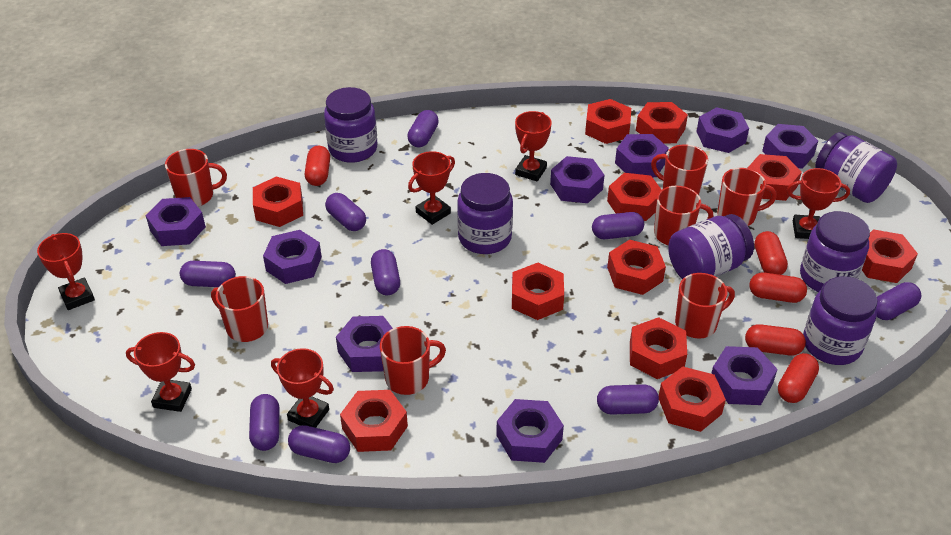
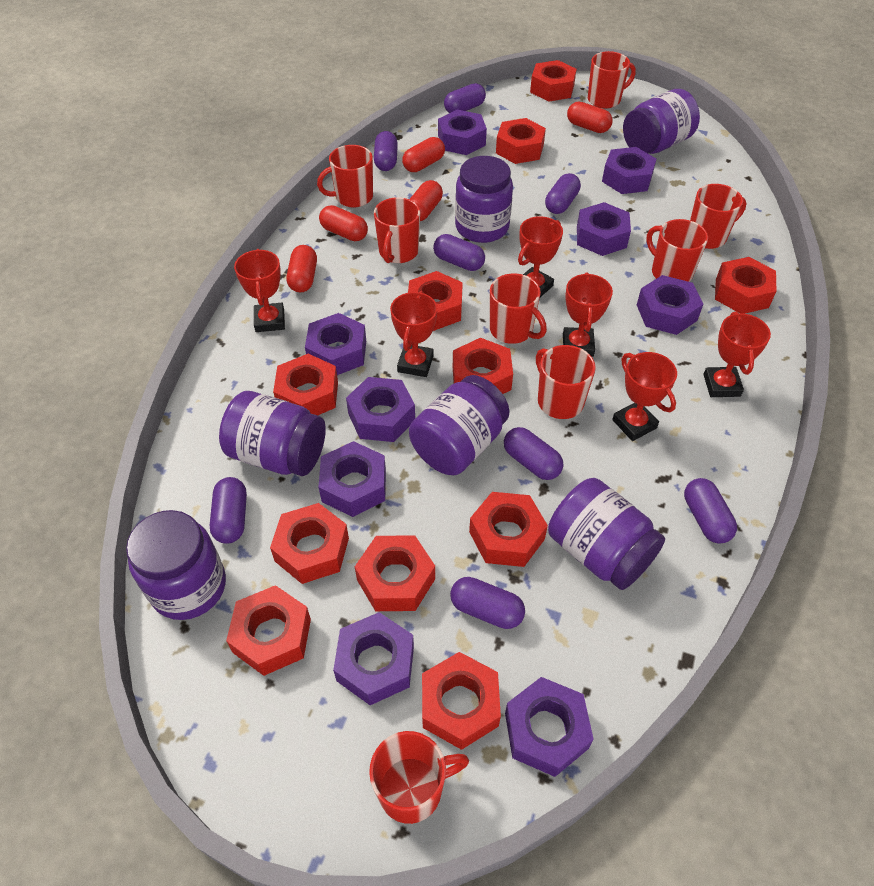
purple capsule: [180,261,236,287] [249,394,279,451] [288,425,350,463] [325,193,366,231] [371,249,400,295] [407,110,439,148] [592,212,644,239] [597,384,659,415] [876,282,921,320] = 9 -> [210,477,247,544] [374,131,398,171] [433,234,485,271] [444,83,486,113] [450,577,525,629] [504,427,563,480] [545,173,581,214] [684,478,737,544] = 8
red mug: [165,149,227,207] [211,276,268,342] [380,326,446,395] [651,145,708,195] [654,186,713,245] [675,273,735,339] [717,168,777,226] = 7 -> [317,145,373,208] [369,731,469,824] [374,197,420,263] [490,274,547,344] [536,345,596,419] [588,51,636,109] [646,219,708,282] [690,184,746,249] = 8

